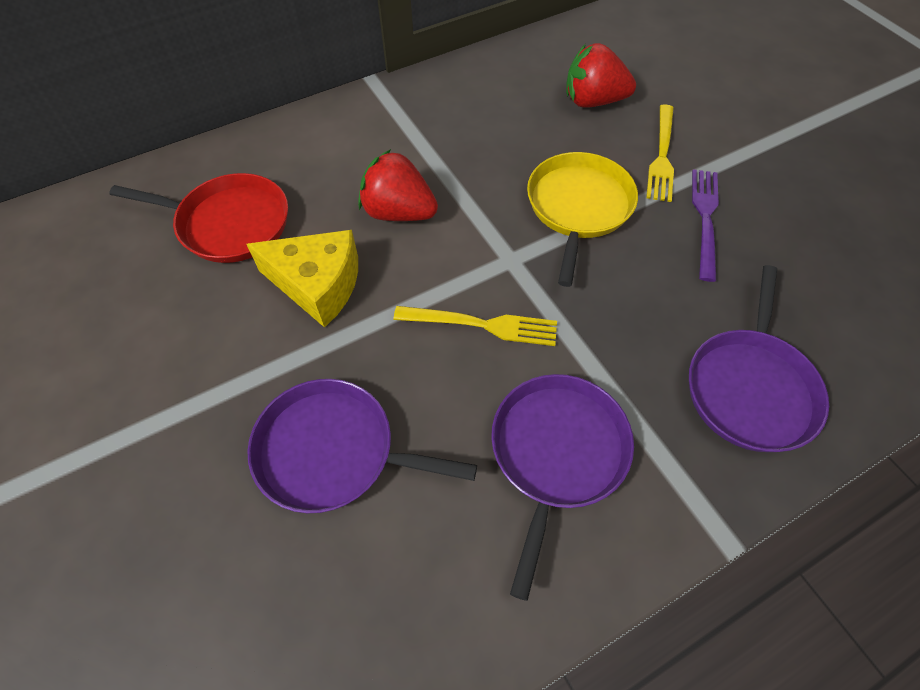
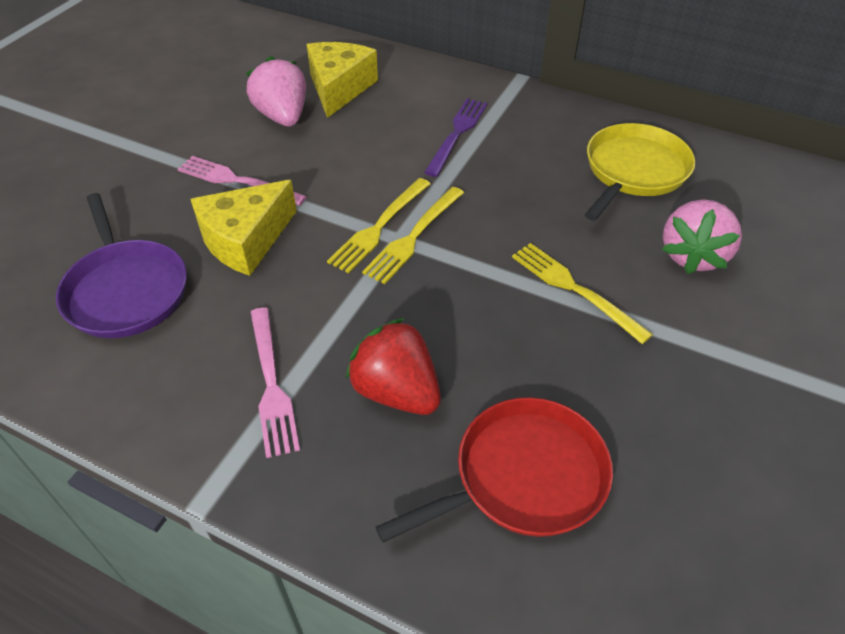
pink fork: none = 0 -> [178,156,307,206] [251,307,300,458] = 2
pink strawberry: none = 0 -> [246,56,306,126] [662,199,742,274] = 2
purple pan: [247,379,477,513] [491,374,634,601] [689,265,829,452] = 3 -> [56,193,187,338] = 1
red strawberry: [358,149,438,221] [566,43,636,108] = 2 -> [346,318,441,415] = 1
yellow cheese: [246,230,358,328] = 1 -> [191,180,297,276] [307,42,378,118] = 2
yellow fork: [394,306,557,346] [646,104,674,202] = 2 -> [327,178,430,273] [362,187,464,284] [512,243,653,344] = 3

